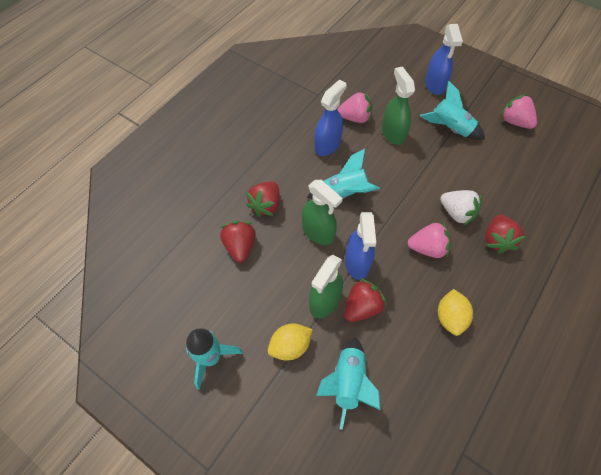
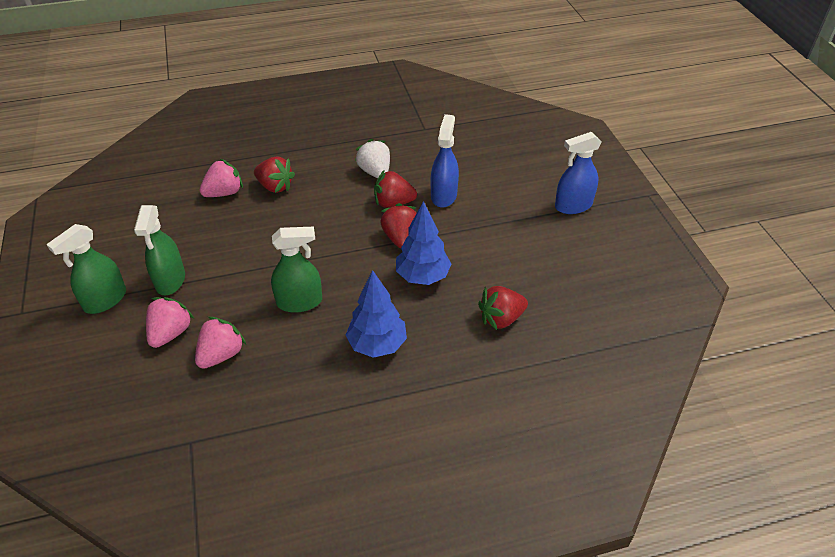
blue spray bottle: [315,79,347,156] [345,212,376,280] [425,24,463,95] = 3 -> [431,114,459,208] [555,132,602,214] = 2
blue tree: none = 0 -> [346,270,407,358] [396,201,451,285] = 2
turquoise rocket: [186,328,243,390] [307,149,380,199] [316,337,381,430] [420,81,485,140] = 4 -> none = 0
yellow lemon: [268,324,313,361] [438,289,473,336] = 2 -> none = 0

